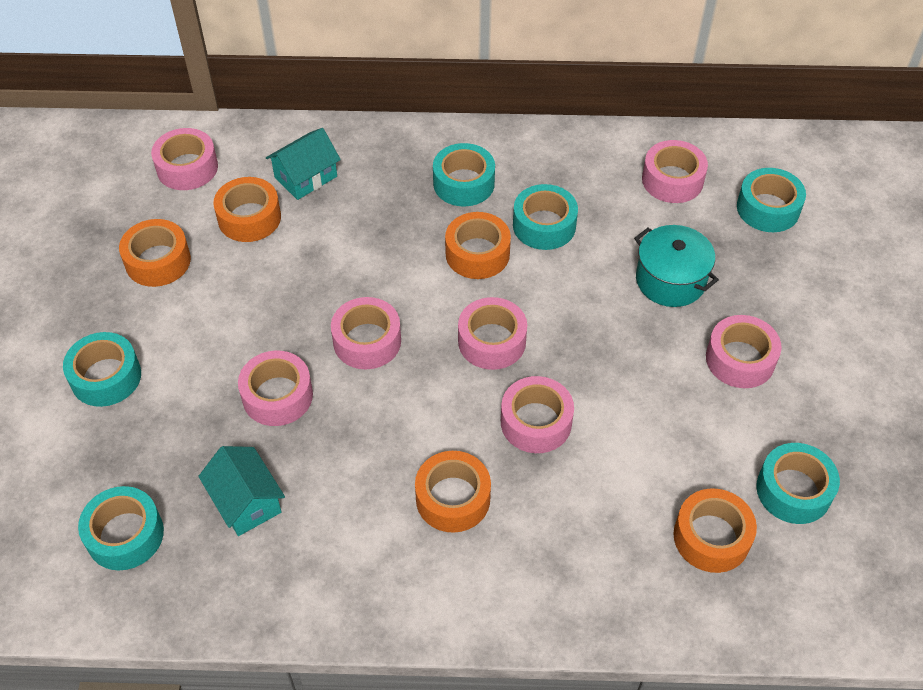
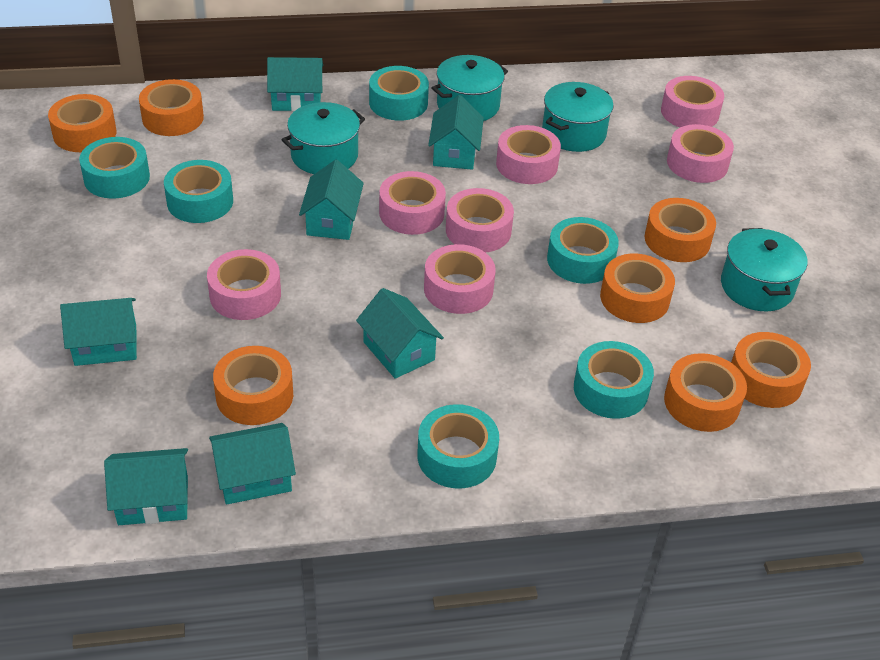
orange tape: [119,219,191,287] [213,177,281,242] [415,451,491,533] [445,212,511,279] [674,489,757,573] = 5 -> [48,94,116,152] [139,79,204,136] [213,346,293,425] [600,254,675,323] [644,198,716,262] [664,353,747,432] [731,332,811,408] = 7
turquoise house: [198,446,285,536] [266,128,341,200] = 2 -> [60,298,137,366] [104,448,188,525] [209,423,296,505] [267,57,323,111] [299,159,364,240] [356,288,444,379] [428,95,484,170] = 7
turquoise pot: [634,225,719,307] = 1 -> [281,102,365,174] [432,55,508,121] [542,82,614,152] [721,228,808,311] = 4

